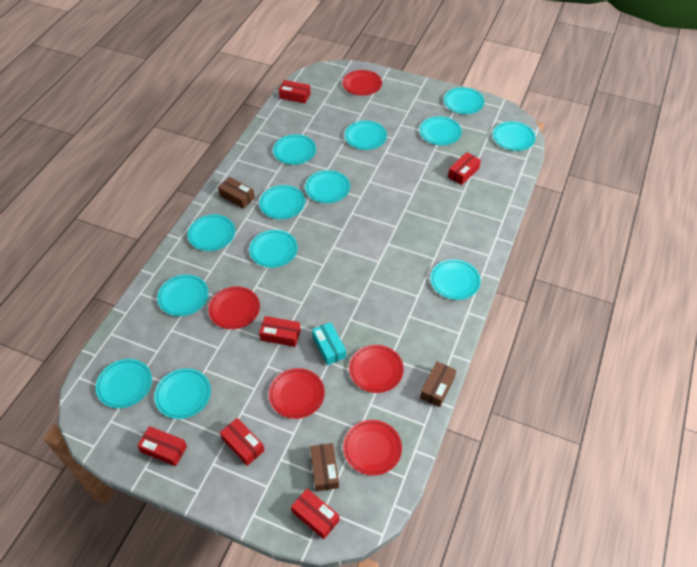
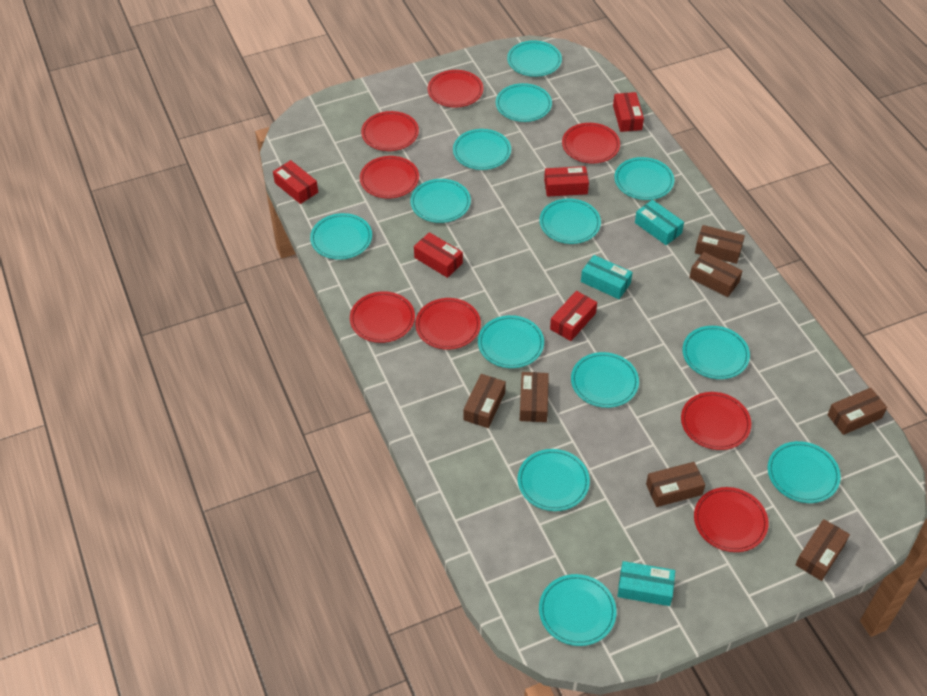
brown box: [218,177,255,209] [310,443,339,491] [420,362,456,407] = 3 -> [463,374,506,428] [520,372,549,422] [646,462,705,507] [689,252,742,297] [695,225,745,264] [795,519,850,581] [827,388,887,435] = 7
red box: [137,426,187,466] [220,418,265,466] [259,316,301,347] [279,80,311,103] [291,489,340,539] [448,152,481,185] = 6 -> [273,160,318,204] [414,232,463,278] [544,166,589,197] [550,291,597,341] [613,92,644,132] = 5
red plate: [208,287,260,329] [269,368,325,419] [342,70,382,96] [343,420,402,475] [349,345,404,393] = 5 -> [350,291,415,343] [360,156,419,199] [361,111,419,151] [415,298,481,350] [428,70,483,107] [562,123,620,163] [681,392,751,450] [694,487,769,552] = 8
turquoise box: [312,322,346,365] = 1 -> [581,255,633,299] [617,561,675,606] [635,200,684,245] = 3

